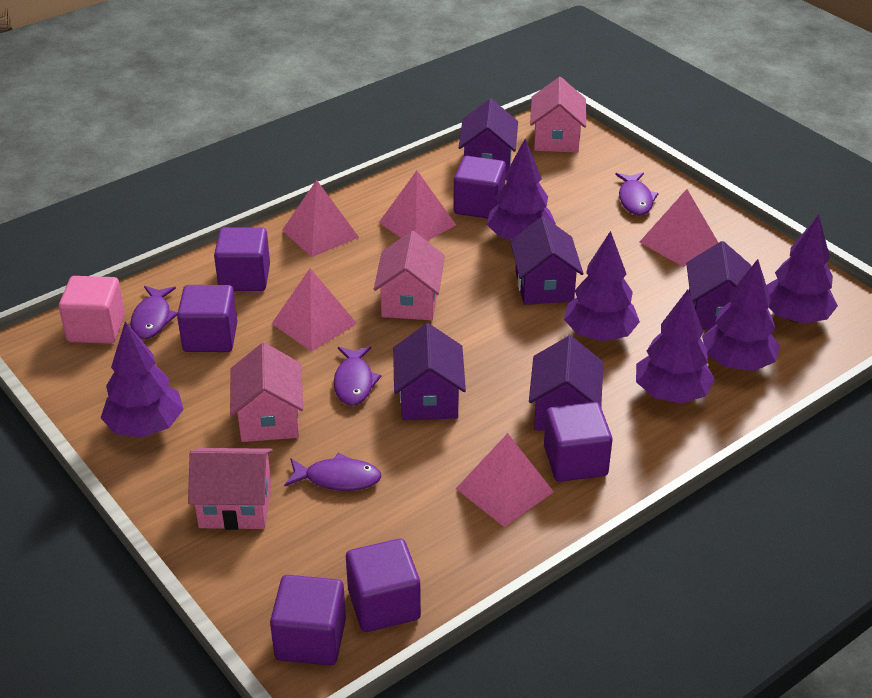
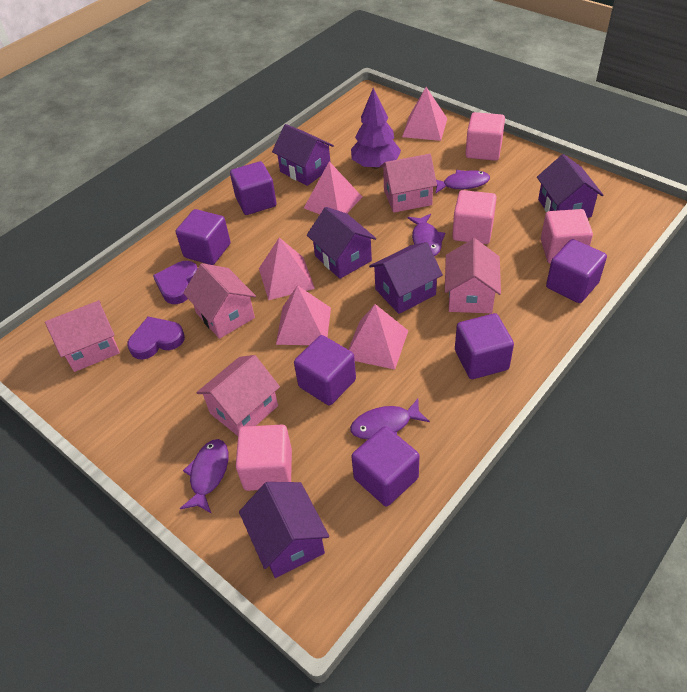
pink cube: [59,276,125,344] = 1 -> [236,425,292,491] [452,190,497,244] [465,112,505,161] [541,209,593,264] = 4
pink house: [188,448,273,530] [230,343,303,442] [374,231,445,320] [530,77,586,153] = 4 -> [45,300,120,372] [183,263,256,339] [196,355,280,436] [380,154,437,213] [445,238,501,313] = 5
purple heart: none = 0 -> [127,317,185,360] [153,261,198,304] = 2
purple tree: [101,322,184,438] [487,139,556,239] [564,231,640,341] [636,289,715,404] [702,259,780,371] [766,214,838,324] = 6 -> [351,88,401,169] = 1

